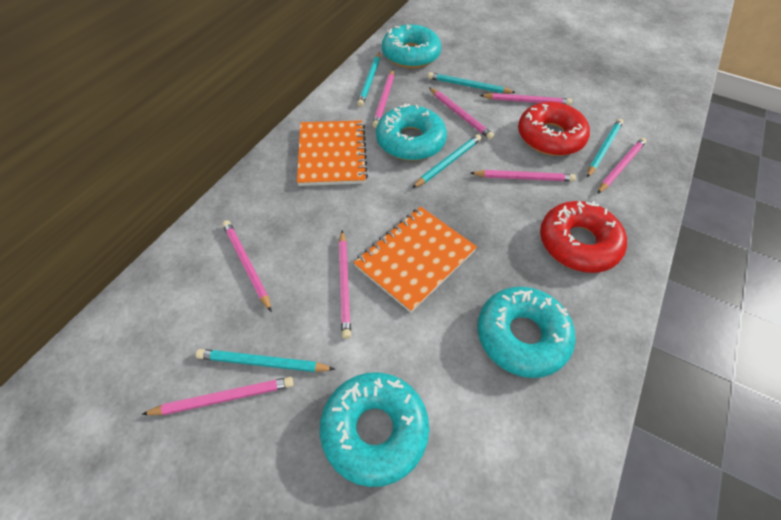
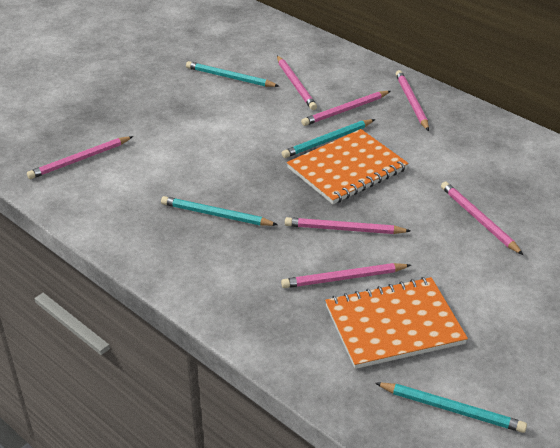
pink pencil: [141,377,294,415] [222,220,272,312] [339,230,351,339] [372,69,394,128] [429,87,494,140] [471,170,576,181] [480,93,572,105] [597,138,647,194] = 8 -> [27,136,133,179] [277,56,317,110] [281,263,411,288] [285,217,410,234] [301,91,391,126] [396,70,429,131] [441,182,523,255] = 7
red donut: [518,102,590,156] [540,201,627,273] = 2 -> none = 0
turquoise donut: [320,372,429,487] [376,103,447,161] [382,24,441,68] [477,287,576,378] = 4 -> none = 0
turquoise pencil: [196,349,335,372] [357,52,380,107] [413,134,482,188] [428,72,516,93] [587,119,624,178] = 5 -> [161,196,278,226] [186,61,279,87] [282,119,375,158] [375,382,527,433] = 4

